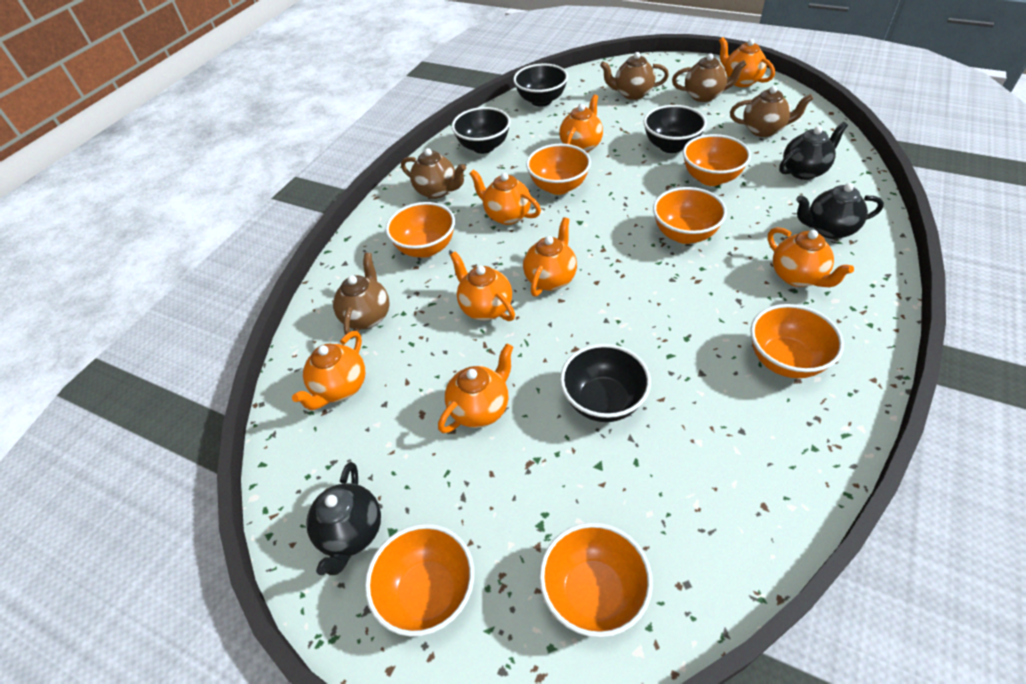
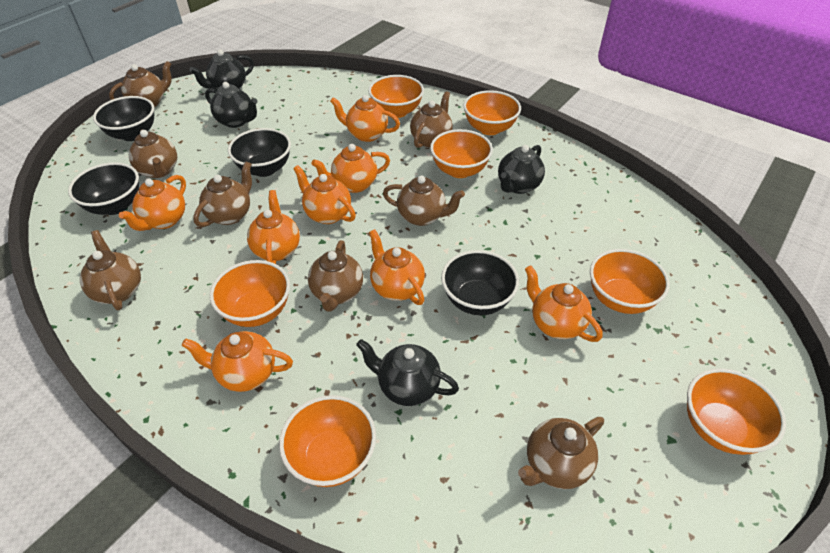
black teapot: [306,462,381,575] [779,122,848,180] [796,183,884,239] = 3 -> [190,49,254,89] [205,82,257,128] [356,339,459,406] [498,145,545,194] = 4
brown teapot: [333,253,389,339] [401,148,466,199] [600,52,669,100] [672,53,747,102] [730,86,813,137] = 5 -> [80,230,141,310] [109,61,172,107] [129,130,177,178] [193,161,252,227] [308,240,363,312] [383,175,465,226] [410,91,453,148] [518,417,604,489] = 8

